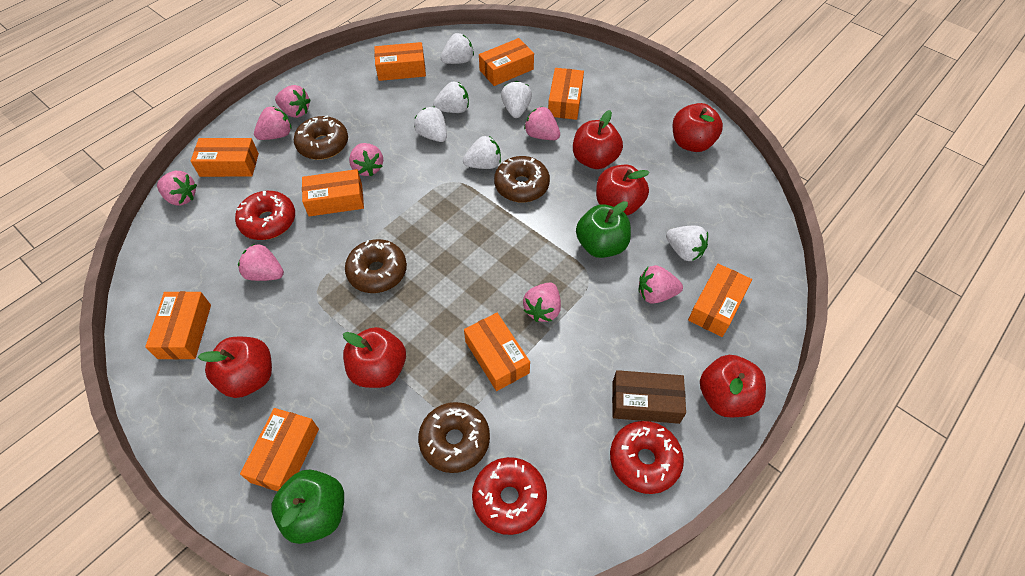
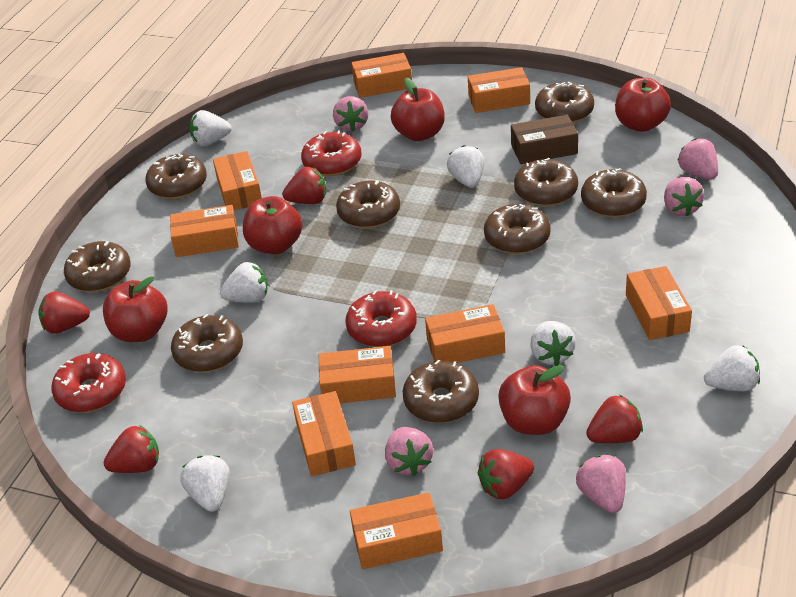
brown donut: [294,115,348,160] [345,239,407,293] [418,402,490,473] [494,156,550,203] = 4 -> [64,241,131,292] [145,154,207,199] [171,314,243,372] [336,180,400,228] [403,360,479,423] [484,204,551,254] [514,158,578,206] [535,82,594,123] [581,168,647,218] = 9
green apple: [271,470,344,544] [576,201,631,258] = 2 -> none = 0
pink strawberry: [157,171,197,205] [238,244,284,281] [254,106,291,140] [275,85,311,118] [349,143,383,176] [523,283,561,322] [524,107,560,140] [639,265,683,304] = 8 -> [333,96,368,131] [385,427,433,476] [576,455,626,513] [664,177,704,217] [677,138,718,180] = 5
red apple: [198,337,272,398] [343,327,406,388] [573,110,623,169] [596,165,650,215] [673,103,723,152] [700,355,766,417] = 6 -> [103,276,167,342] [243,196,302,254] [391,78,445,141] [498,365,571,435] [615,78,671,132] = 5
red strawberry: none = 0 -> [38,291,90,334] [104,425,159,473] [282,167,326,204] [478,449,534,499] [586,395,643,443] = 5

